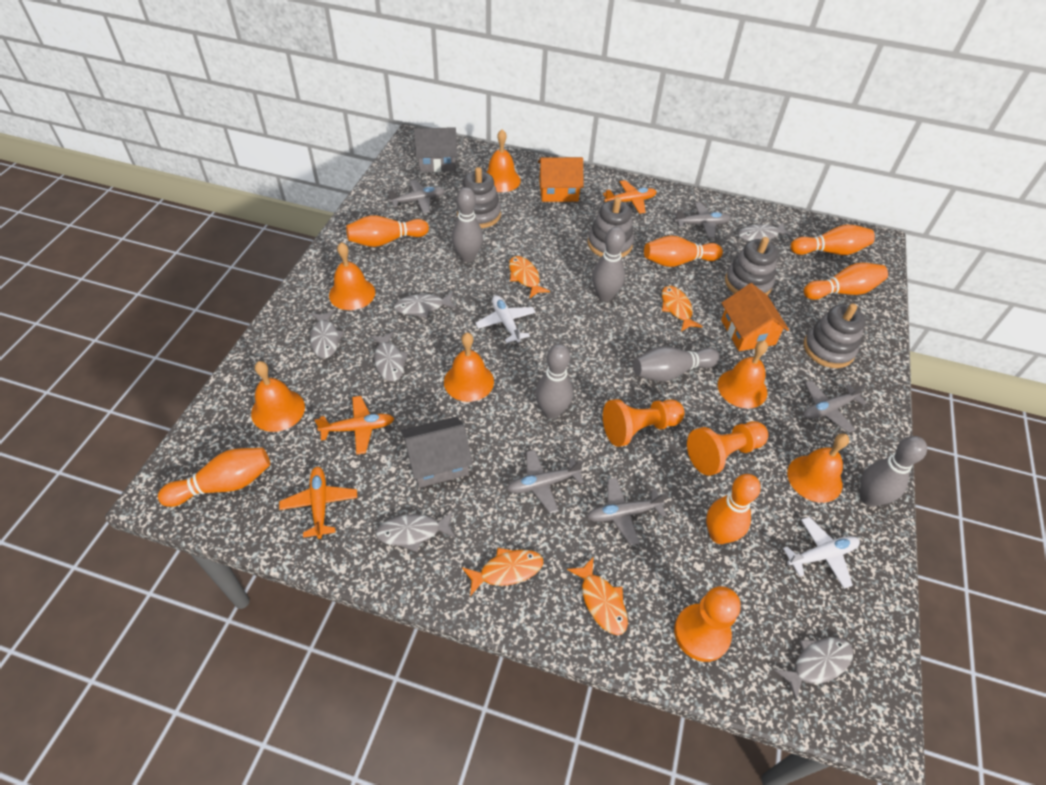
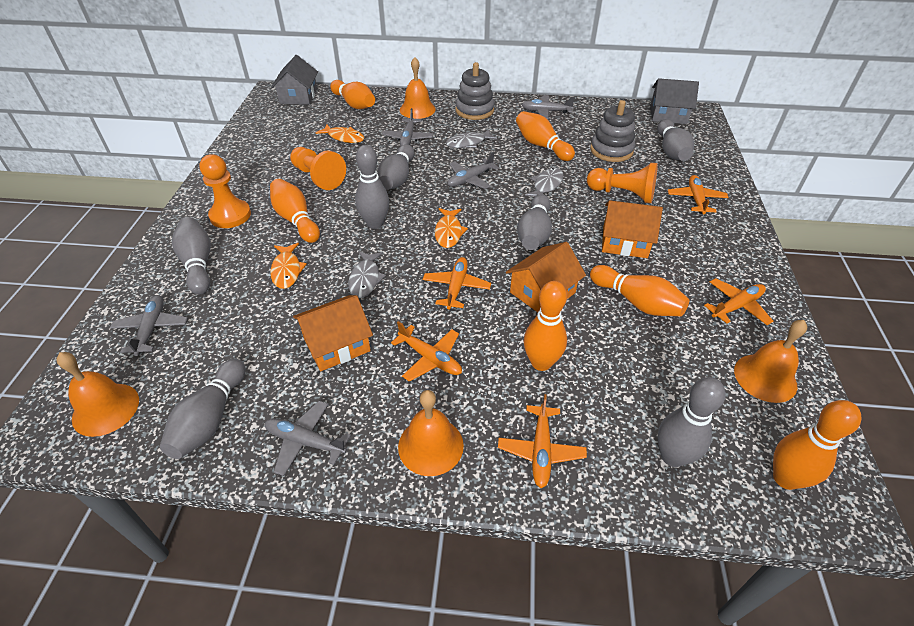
grey bowling pin: [452,187,483,262] [535,344,573,419] [592,227,626,302] [633,346,720,382] [860,436,927,507] = 5 -> [160,359,246,459] [172,217,211,295] [355,145,389,229] [378,144,414,190] [517,194,552,250] [657,119,694,161] [658,377,726,467] = 7
grey fish: [310,310,345,358] [370,331,408,381] [376,511,456,552] [394,292,457,318] [738,222,793,243] [774,637,853,701] = 6 -> [348,251,386,298] [446,129,498,148] [525,168,563,197] = 3
grey stacking toy: [457,167,501,229] [588,197,634,258] [725,237,778,295] [804,304,865,368] = 4 -> [455,62,495,120] [590,100,635,162] = 2
orange bell: [251,361,305,432] [329,242,375,310] [444,333,494,402] [487,129,521,192] [718,340,768,408] [787,434,849,503] = 6 -> [57,352,139,437] [398,390,464,476] [400,57,436,119] [734,320,807,403] = 4
orange fish: [462,548,543,596] [509,256,550,298] [567,558,628,635] [662,286,703,331] = 4 -> [270,243,307,289] [315,124,364,143] [435,208,468,248] = 3
orange house: [538,157,584,202] [721,283,789,351] = 2 -> [293,295,373,371] [506,242,586,312] [602,200,663,258] = 3
orange plane: [279,467,357,539] [315,396,394,455] [603,180,657,214] = 3 -> [391,321,462,382] [423,257,491,310] [498,394,587,488] [668,175,729,214] [704,278,773,325] = 5
white plane: [475,295,536,343] [783,517,860,589] = 2 -> none = 0

